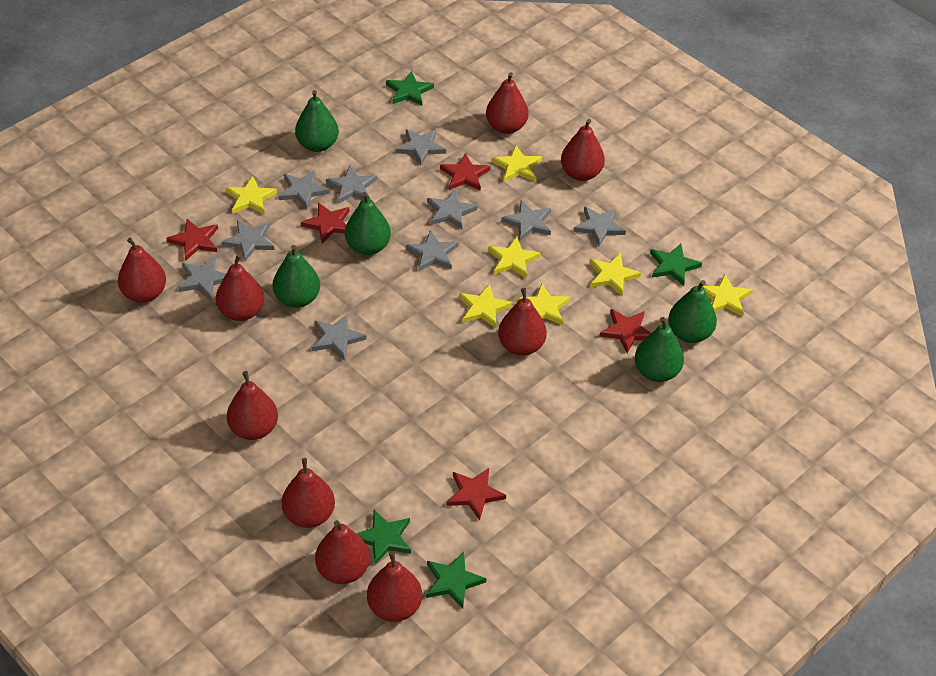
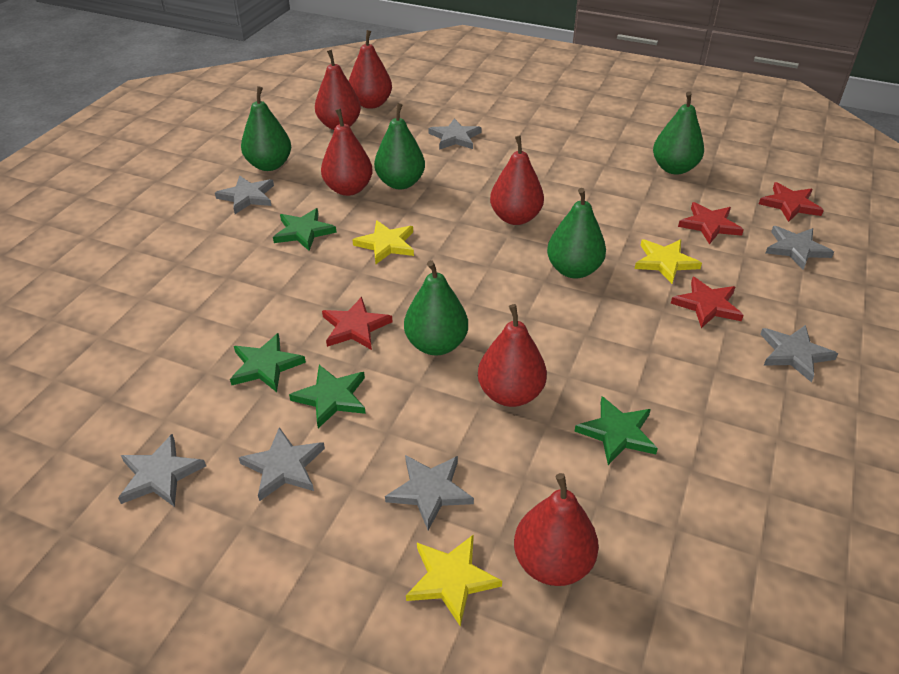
grey star: [179,256,226,299] [221,221,274,261] [278,170,330,209] [312,314,366,360] [326,166,377,204] [396,129,446,165] [406,230,459,271] [427,189,478,229] [501,200,551,241] [573,206,626,246] = 10 -> [118,434,206,507] [215,176,274,214] [239,427,325,501] [385,455,474,530] [429,118,482,150] [760,325,838,382] [766,226,834,270] = 7
red pear: [118,238,166,303] [216,254,264,321] [227,371,278,440] [282,458,335,528] [315,520,370,584] [367,551,422,622] [486,72,529,134] [498,288,547,356] [561,119,605,181] = 9 -> [315,50,361,130] [321,109,373,196] [349,30,392,109] [478,304,547,407] [490,135,544,225] [514,473,599,586] = 6
red star: [166,219,218,261] [301,203,350,243] [440,153,491,191] [446,468,506,520] [600,309,651,353] = 5 -> [322,297,393,350] [671,277,744,328] [678,202,744,244] [759,182,824,222] = 4
yellow star: [225,176,277,215] [459,284,513,328] [488,237,541,279] [492,145,542,182] [516,284,570,325] [589,253,641,296] [702,274,753,317] = 7 -> [353,220,414,264] [406,534,502,627] [635,239,702,284] = 3

